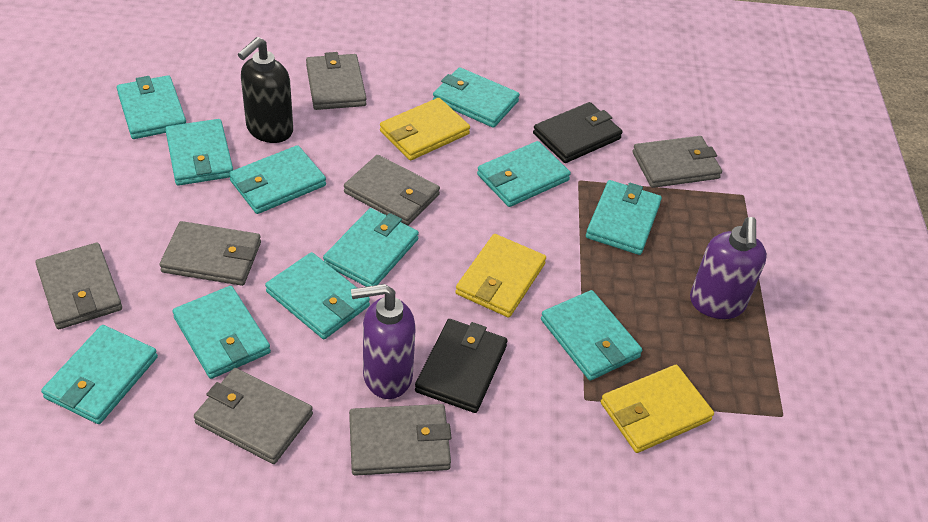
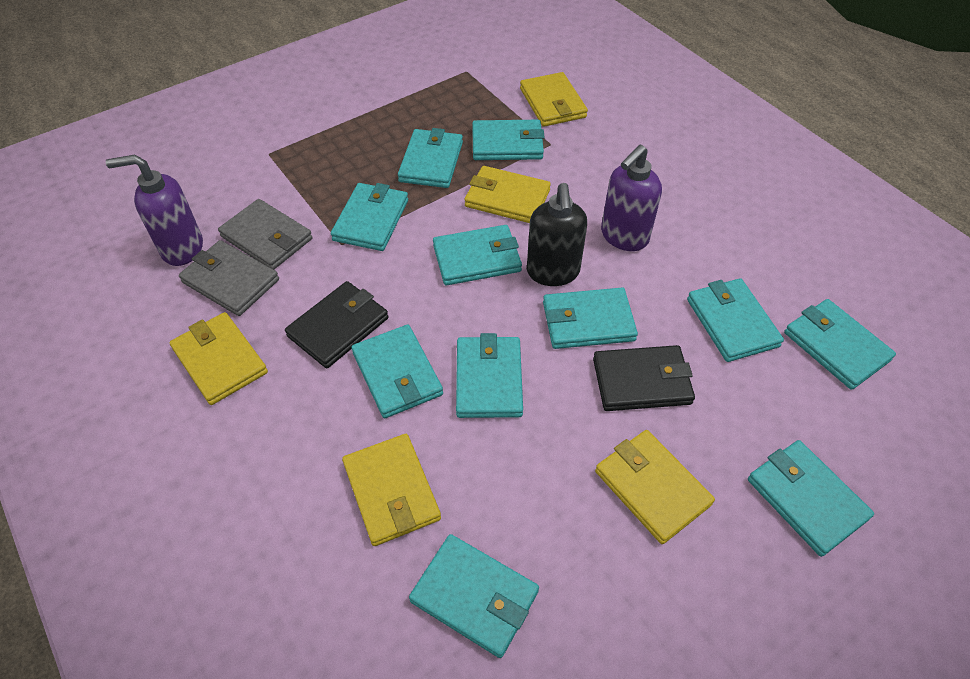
grey wallet: [35,243,122,329] [159,221,261,286] [194,368,313,464] [306,52,367,110] [344,155,440,226] [349,404,451,476] [632,136,722,188] = 7 -> [179,240,279,316] [218,199,313,270] = 2
yellow wallet: [380,98,470,160] [455,234,546,318] [601,365,714,453] = 3 -> [169,312,268,405] [342,434,441,546] [465,166,551,223] [520,72,588,127] [595,430,715,544] = 5

